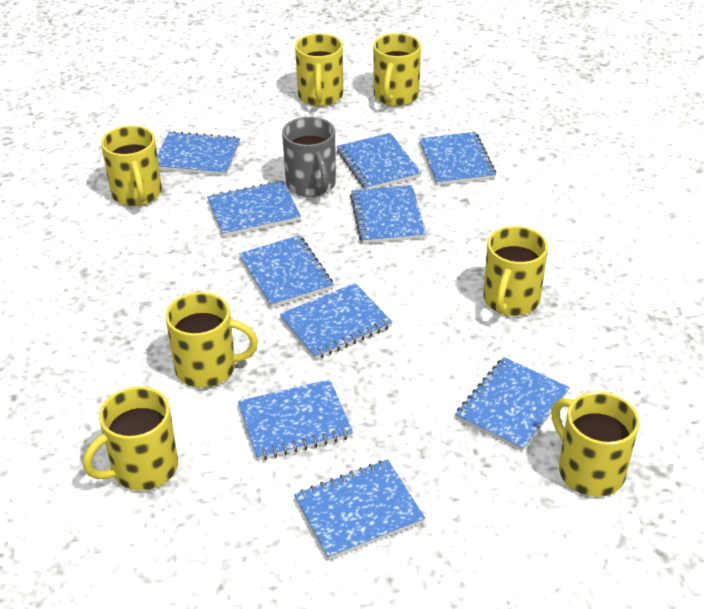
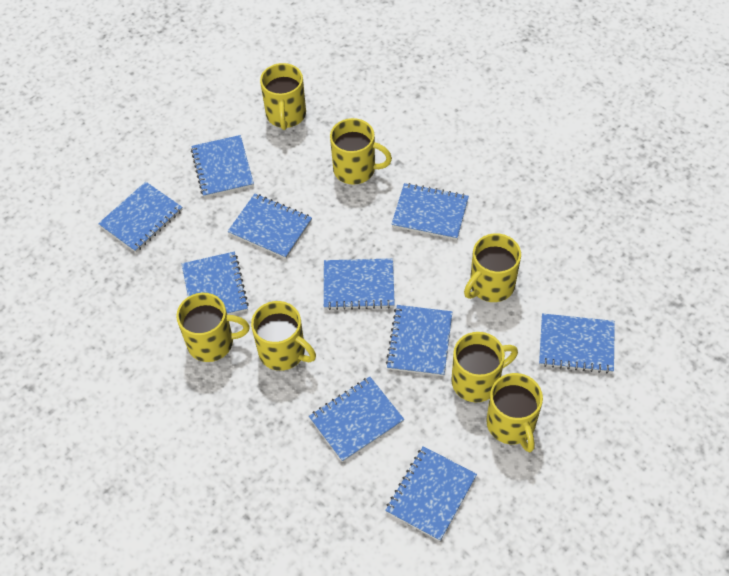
grey mug: [282,117,336,197] = 1 -> none = 0

